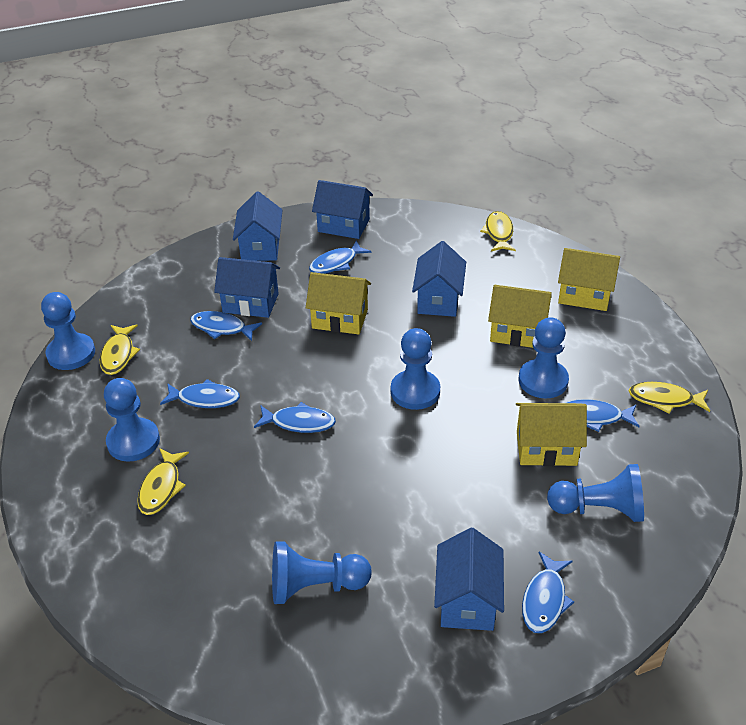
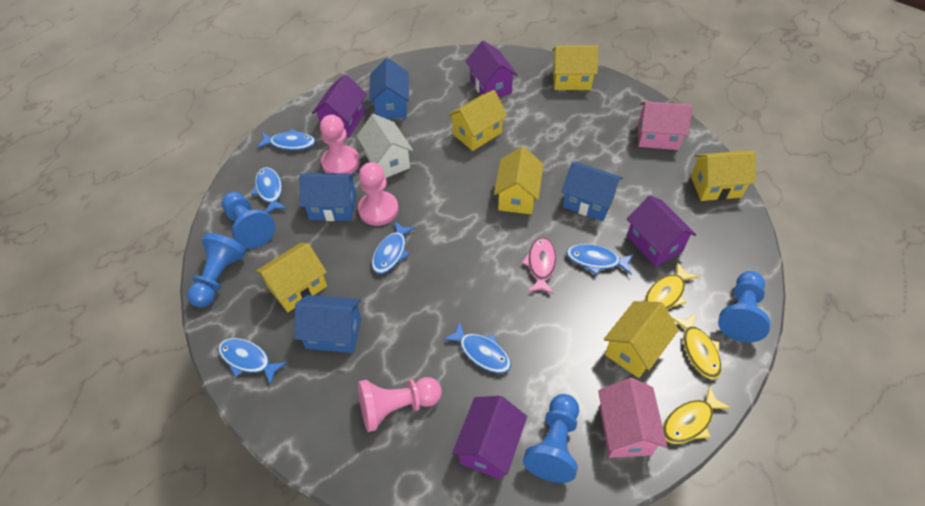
blue house: [214,257,280,318] [233,191,282,261] [312,180,373,239] [412,241,466,317] [434,528,504,631] = 5 -> [295,295,361,353] [299,173,356,221] [369,58,409,119] [562,162,623,221] = 4
blue pawn: [41,292,95,370] [104,378,160,462] [272,542,371,604] [391,328,440,410] [519,317,569,398] [547,464,644,522] = 6 -> [187,233,246,308] [222,192,275,249] [523,394,579,483] [718,271,770,342] = 4
pink fish: none = 0 -> [522,237,556,294] = 1
pink house: none = 0 -> [598,378,667,458] [638,101,693,150] = 2
pink pawn: none = 0 -> [320,115,360,174] [358,162,399,226] [358,377,442,432] = 3
purple house: none = 0 -> [312,74,367,138] [452,396,527,480] [466,40,518,97] [627,195,696,267] = 4
white house: none = 0 -> [356,114,413,178] = 1
yellow fish: [100,324,140,375] [137,448,189,515] [480,211,516,251] [629,382,710,414] = 4 -> [645,262,699,310] [663,386,731,444] [672,313,722,379] = 3
yellow house: [306,272,371,334] [488,285,552,348] [516,403,587,466] [558,248,620,311] = 4 -> [256,243,327,312] [448,90,507,151] [494,147,543,214] [552,46,599,90] [604,301,679,378] [691,151,756,201] = 6

